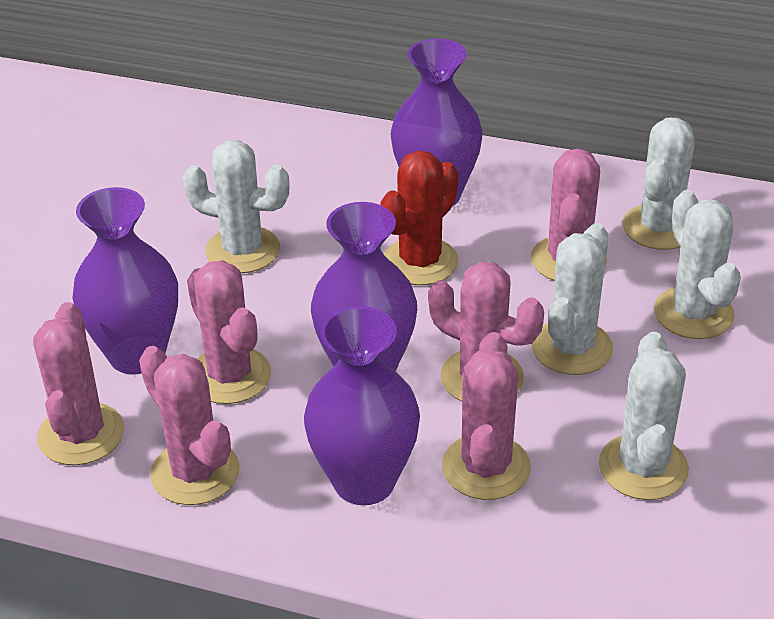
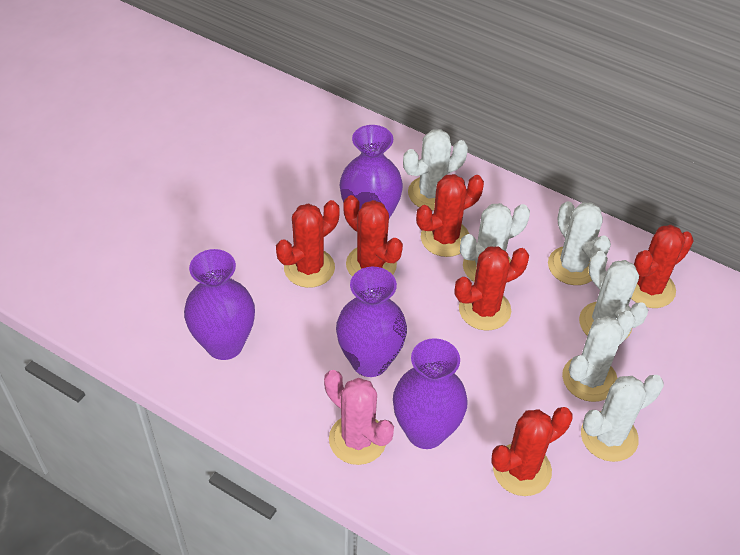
pink cactus: [33,302,124,465] [139,346,240,505] [187,260,271,404] [428,262,544,402] [442,332,531,500] [531,148,607,281] = 6 -> [324,370,394,465] = 1
red cactus: [381,151,458,285] = 1 -> [276,200,340,288] [343,195,403,277] [416,174,484,257] [455,246,529,330] [491,407,572,496] [631,225,693,308] = 6
white cactus: [183,140,290,273] [532,223,613,375] [599,332,689,500] [623,118,695,250] [654,190,741,339] = 5 -> [403,129,468,211] [460,203,530,282] [548,201,611,285] [562,311,635,402] [579,251,648,339] [581,375,664,462] = 6

